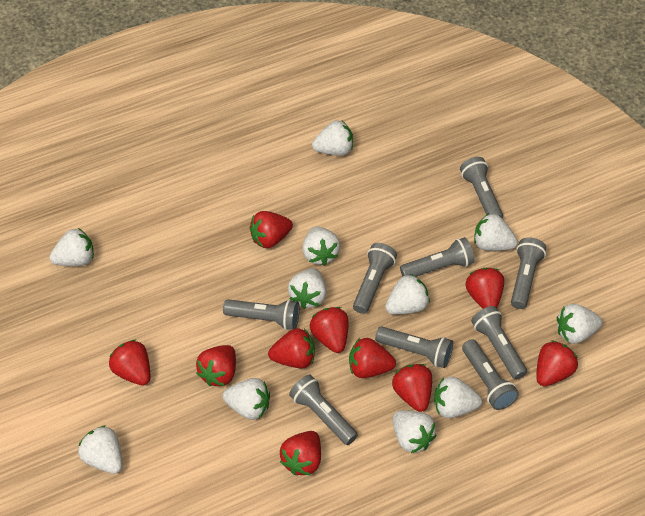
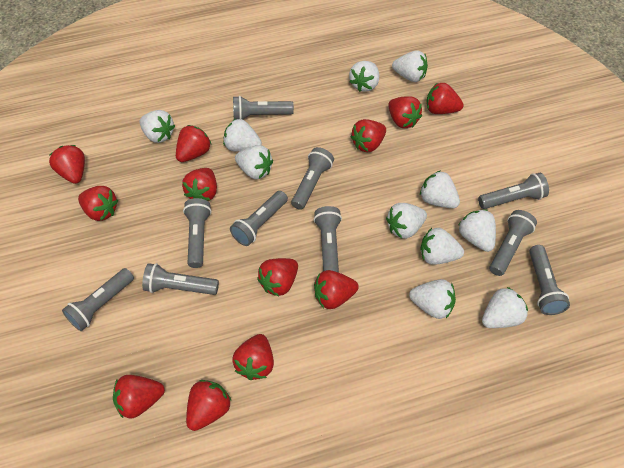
grey flashlight: [223,299,300,330] [289,375,358,445] [353,243,397,314] [375,326,453,368] [400,237,475,277] [460,157,503,219] [462,339,519,410] [471,306,527,380] [511,237,546,309] = 9 -> [62,268,134,331] [142,263,219,295] [183,198,212,268] [230,191,288,246] [233,96,294,119] [291,147,334,210] [314,206,342,273] [478,173,549,209] [489,210,537,276] [529,245,570,315] = 10
red strawberry: [109,340,150,386] [196,345,236,386] [249,211,293,248] [268,328,315,368] [280,431,321,475] [310,307,349,353] [349,338,396,378] [392,364,432,412] [466,268,504,309] [536,340,578,386] = 10 -> [49,145,85,184] [78,186,118,221] [113,375,165,419] [176,125,212,162] [182,168,217,201] [186,380,231,431] [232,334,274,380] [257,258,298,296] [314,270,359,309] [350,119,386,152] [388,96,422,128] [426,82,464,114] = 12

